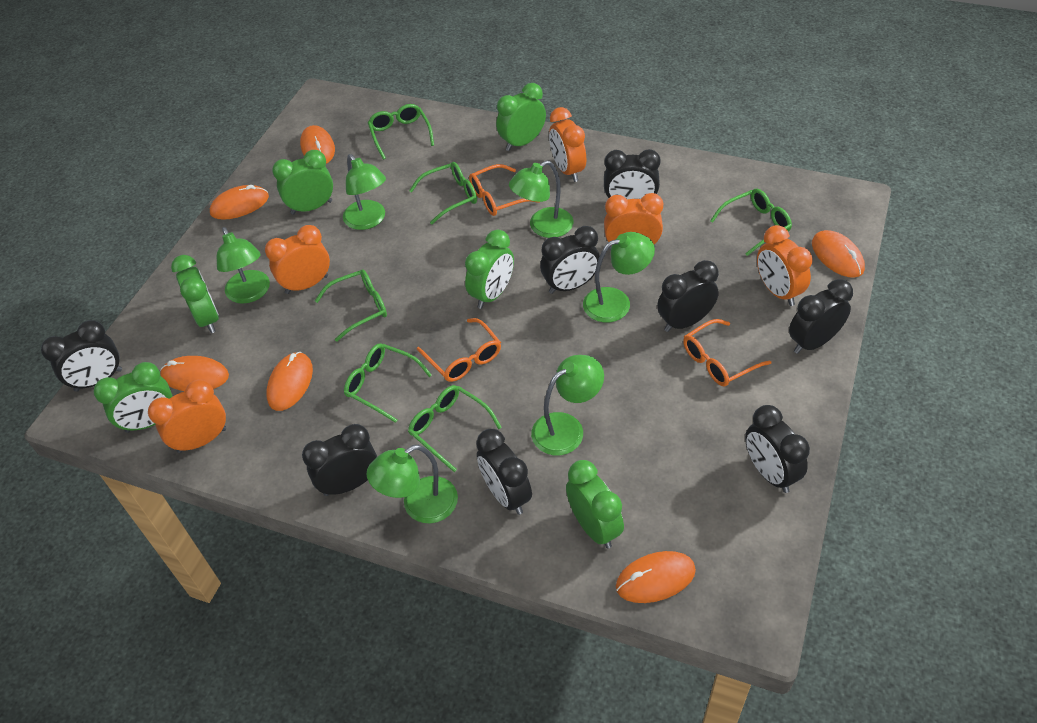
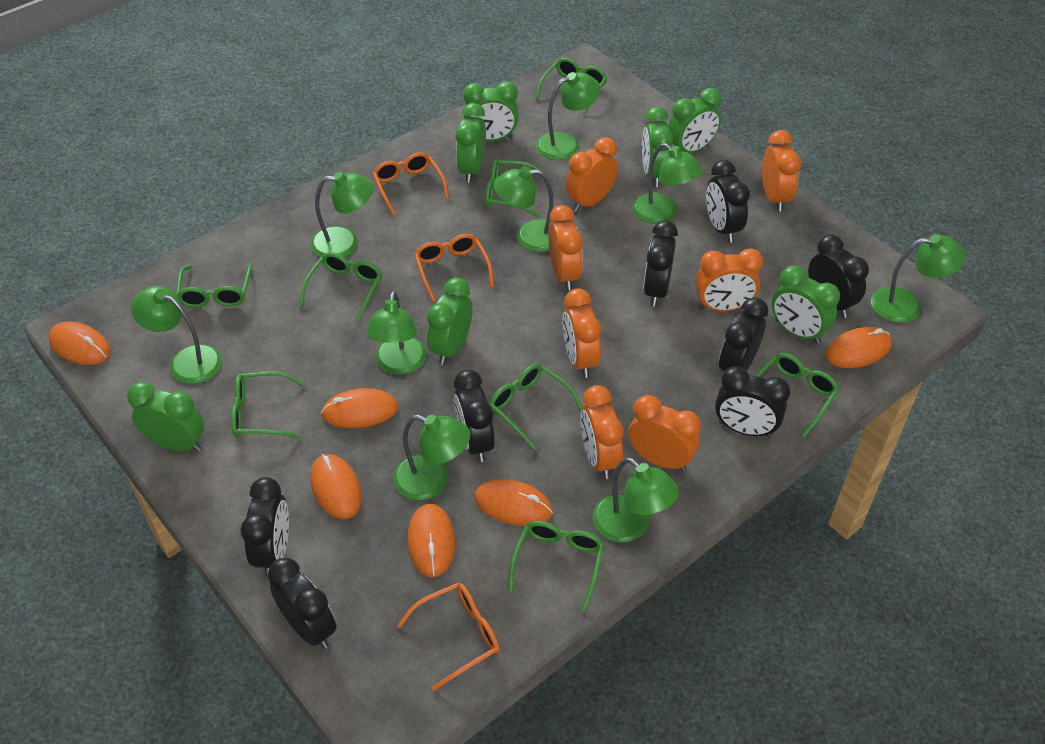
green clock: [94,362,173,433] [171,255,219,333] [272,150,333,215] [465,230,514,309] [496,83,546,151] [566,460,624,548] = 6 -> [127,382,204,452] [427,278,472,365] [456,103,486,183] [463,81,519,141] [642,107,673,187] [668,88,722,153] [772,266,840,344] = 7
green glasses: [315,269,387,342] [344,343,432,423] [368,104,434,160] [408,385,502,472] [409,162,477,224] [710,189,792,256] = 6 -> [176,263,252,308] [231,371,305,439] [300,253,382,323] [485,159,548,217] [489,363,582,450] [508,521,604,611] [535,58,607,115] [755,353,839,438] = 8
green lamp: [217,227,270,304] [343,154,386,230] [367,445,458,523] [509,160,573,238] [531,355,604,455] [583,232,655,322] = 6 -> [131,286,222,384] [311,172,373,257] [366,291,427,375] [393,415,471,500] [494,167,554,252] [536,72,600,160] [593,457,679,543] [632,143,703,224] [871,234,965,323] = 9
orange clock: [148,380,226,453] [265,225,330,294] [549,107,586,182] [604,193,663,250] [757,225,813,306] = 5 -> [548,205,583,290] [563,288,601,378] [565,137,618,212] [580,385,624,479] [628,395,701,471] [695,248,763,311] [762,130,801,212] = 7

